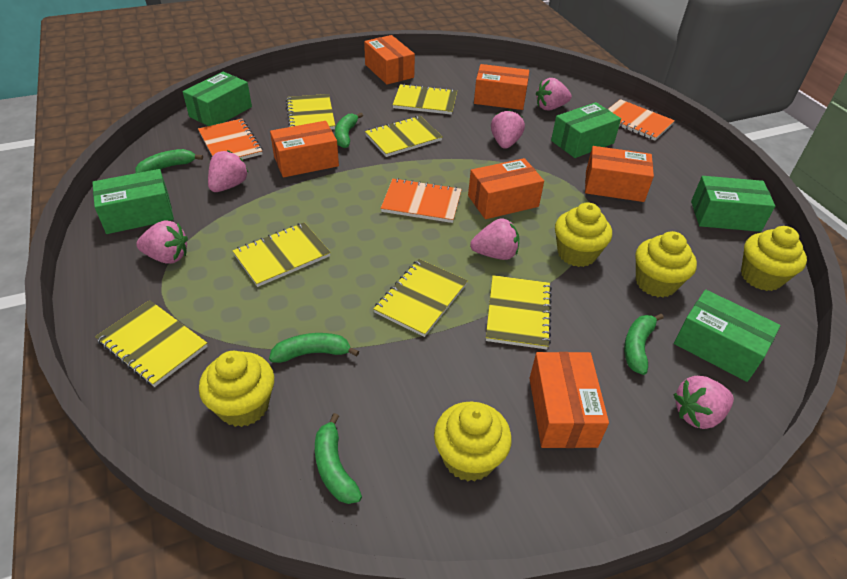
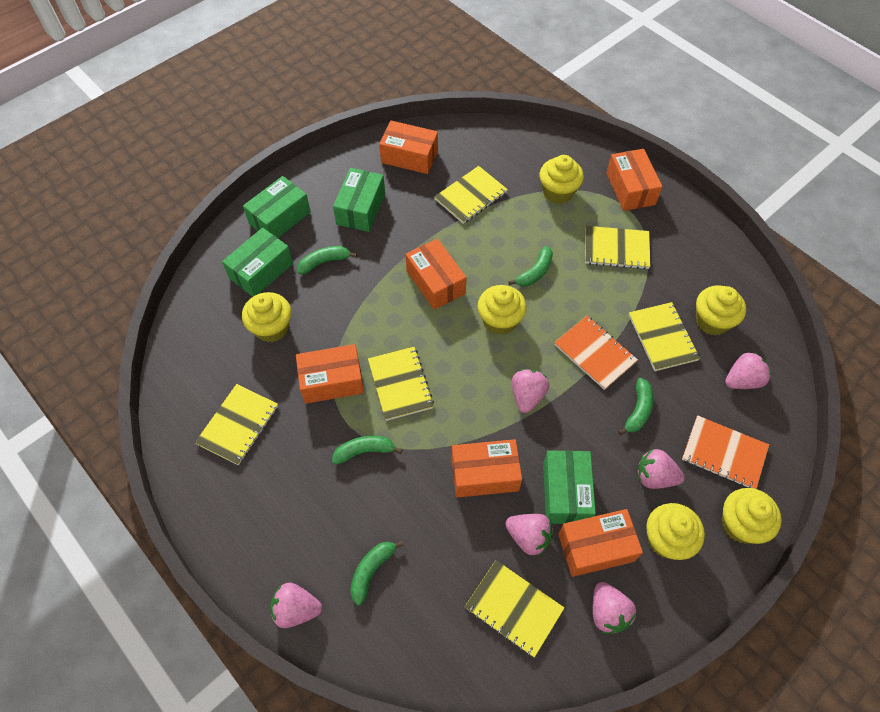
green box: [92,169,174,234] [183,72,252,126] [551,102,621,158] [674,290,780,382] [691,176,775,232] = 5 -> [222,228,293,297] [243,176,311,238] [333,168,385,232] [543,450,596,524] = 4
orange notebook: [198,119,263,159] [381,178,462,223] [608,99,675,141] = 3 -> [554,316,638,390] [682,415,769,489] = 2
yellow cupcake: [199,351,274,427] [434,402,512,482] [555,202,612,267] [635,231,697,297] [741,226,807,291] = 5 -> [242,292,291,342] [478,285,527,335] [540,155,584,204] [646,503,705,560] [696,285,746,335] [722,488,782,544] = 6
yellow notebook: [95,300,208,387] [232,222,331,287] [286,94,335,129] [365,116,443,157] [373,259,468,337] [392,84,457,115] [486,275,552,349] = 7 -> [195,384,278,466] [368,347,434,421] [434,166,508,224] [465,560,564,658] [585,226,650,269] [629,302,700,371] = 6

